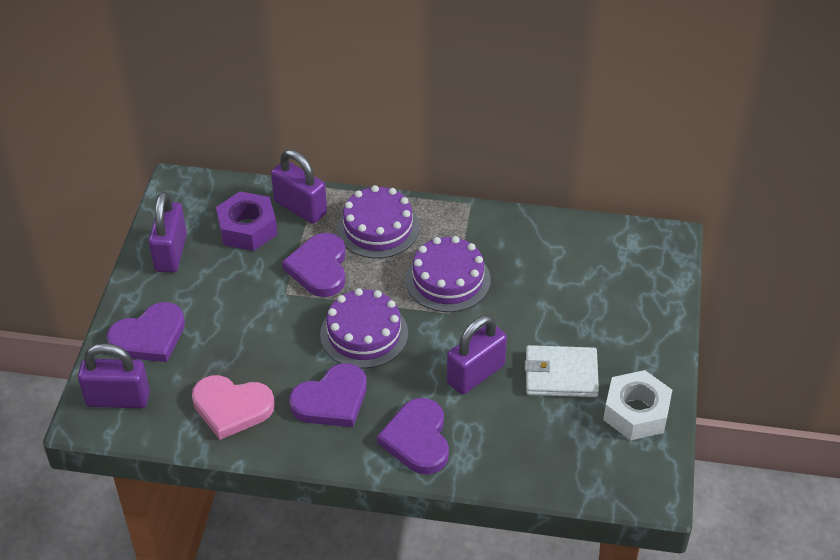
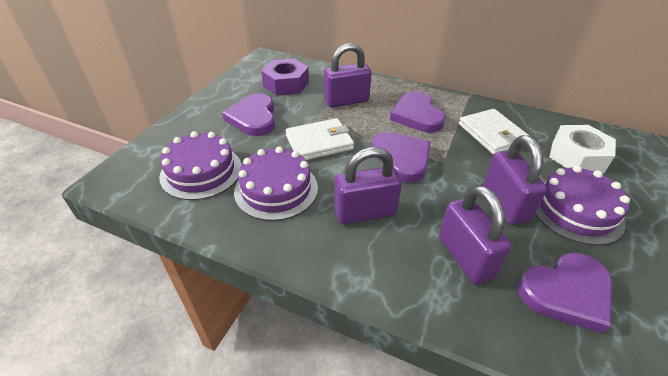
pink heart: [192,375,275,440] = 1 -> none = 0
white wallet: [525,345,599,397] = 1 -> [285,118,354,160] [459,109,531,155] = 2

